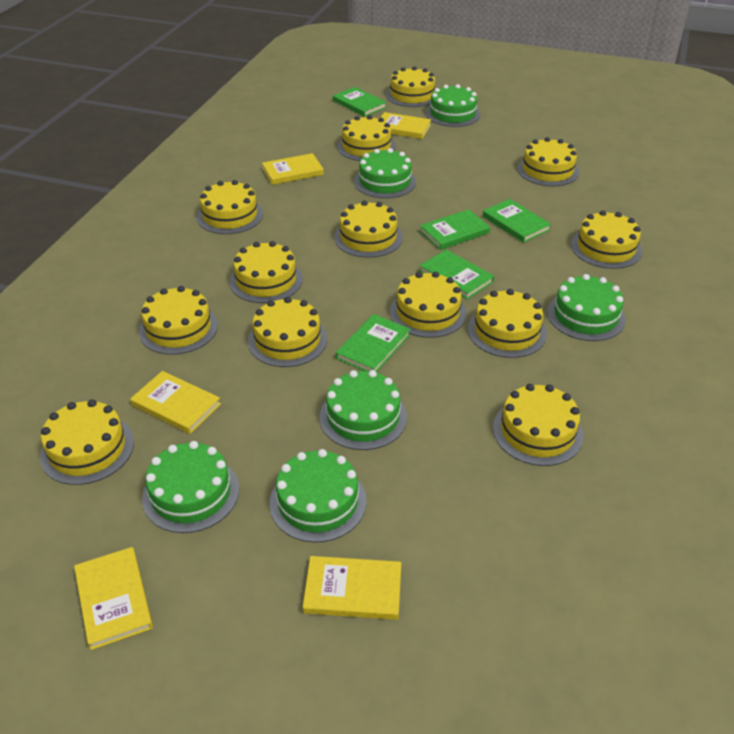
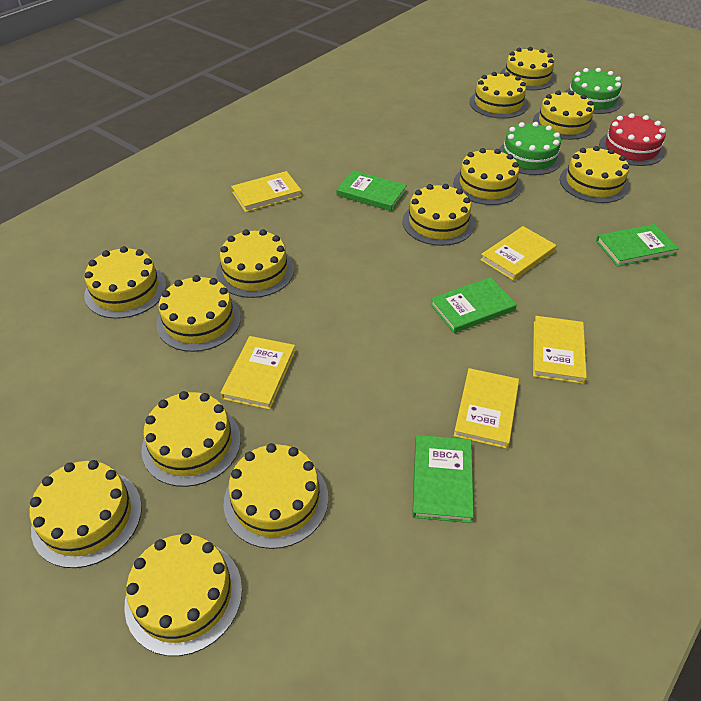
green book: [333,87,387,117] [336,314,411,373] [419,249,494,299] [420,209,490,250] [483,199,551,243] = 5 -> [337,170,407,211] [412,435,474,523] [430,277,517,333] [596,224,679,267] = 4
green cake: [142,441,239,533] [270,449,367,543] [319,370,407,450] [354,148,416,198] [425,84,481,127] [547,274,626,341] = 6 -> [499,122,562,175] [565,68,622,114] = 2
red cake: none = 0 -> [599,113,666,166] = 1

